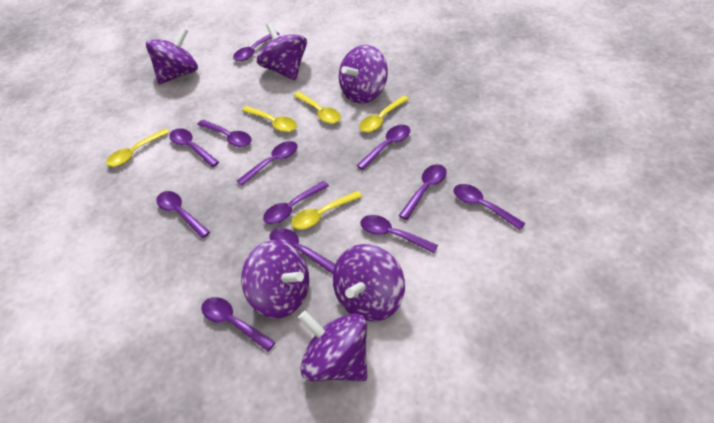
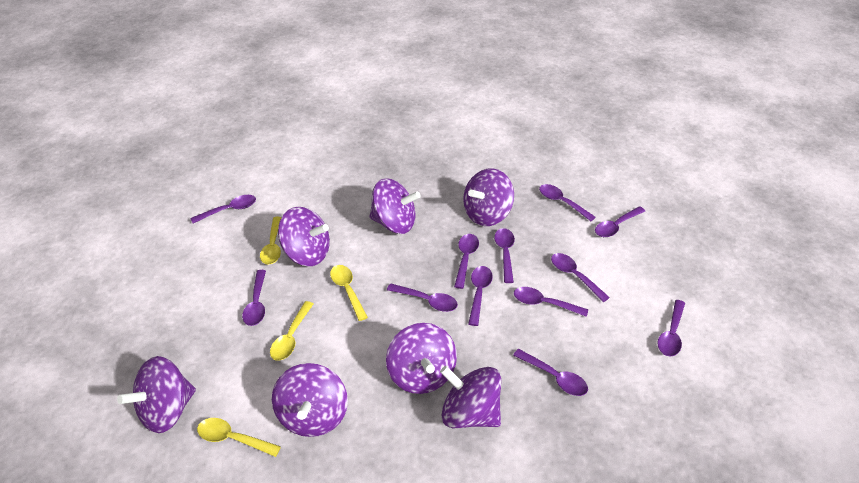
purple spinning top: [146,28,198,85] [241,240,309,318] [257,23,307,81] [298,311,367,381] [333,244,405,322] [339,45,388,104] = 6 -> [117,356,196,433] [272,363,348,437] [278,207,330,266] [369,178,421,234] [386,323,457,394] [440,366,501,428] [463,168,514,226] = 7
yellow spoon: [106,129,170,167] [242,106,297,132] [291,191,362,229] [293,92,341,124] [359,96,409,132] = 5 -> [197,418,281,457] [260,217,282,265] [270,301,313,361] [330,265,368,321] = 4

